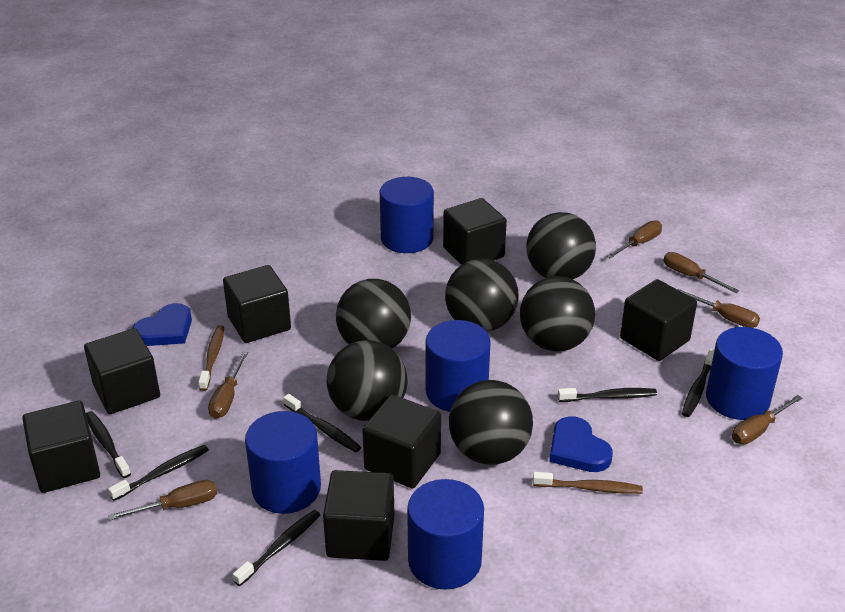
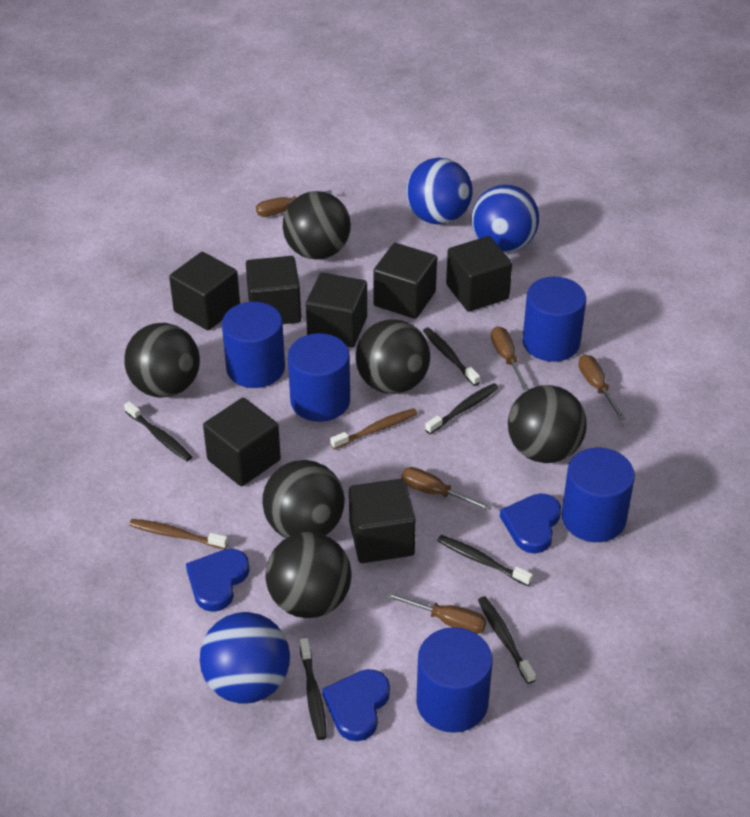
blue ball: none = 0 -> [200,612,290,704] [406,157,473,225] [471,185,539,253] = 3
blue heart: [132,303,192,346] [549,416,613,472] = 2 -> [186,549,250,612] [322,669,390,741] [500,493,561,554] = 3
brown screwdriver: [108,480,217,520] [208,352,248,419] [606,220,662,259] [663,252,739,293] [677,289,760,328] [732,395,802,444] = 6 -> [256,190,333,217] [385,592,486,634] [401,467,492,511] [491,326,529,390] [578,355,625,420] = 5

